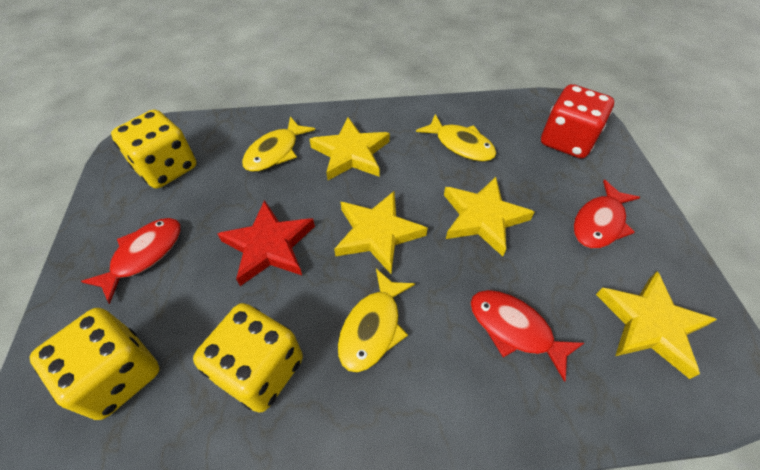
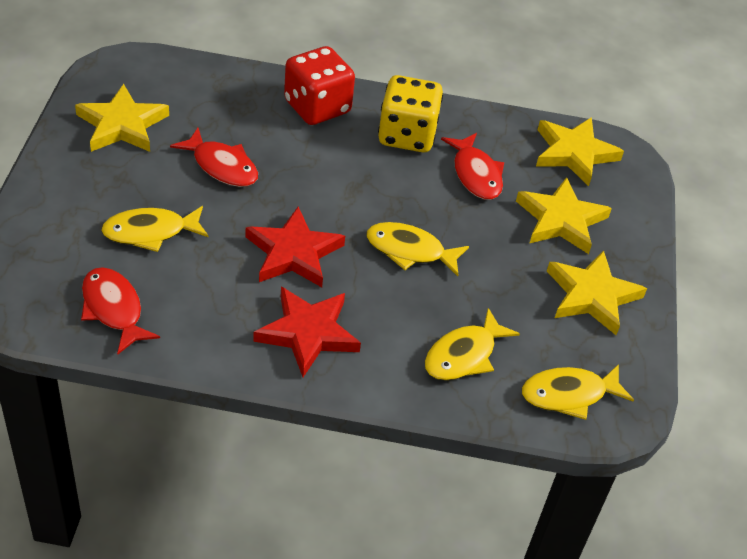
red star: [217,200,315,286] = 1 -> [246,207,345,287] [253,287,361,377] = 2
yellow dice: [30,308,160,420] [111,109,197,189] [193,303,303,412] = 3 -> [378,75,443,152] = 1
yellow fish: [242,117,315,172] [338,269,415,373] [416,114,497,162] = 3 -> [101,206,209,252] [366,222,469,276] [425,308,520,380] [522,364,634,420] = 4

